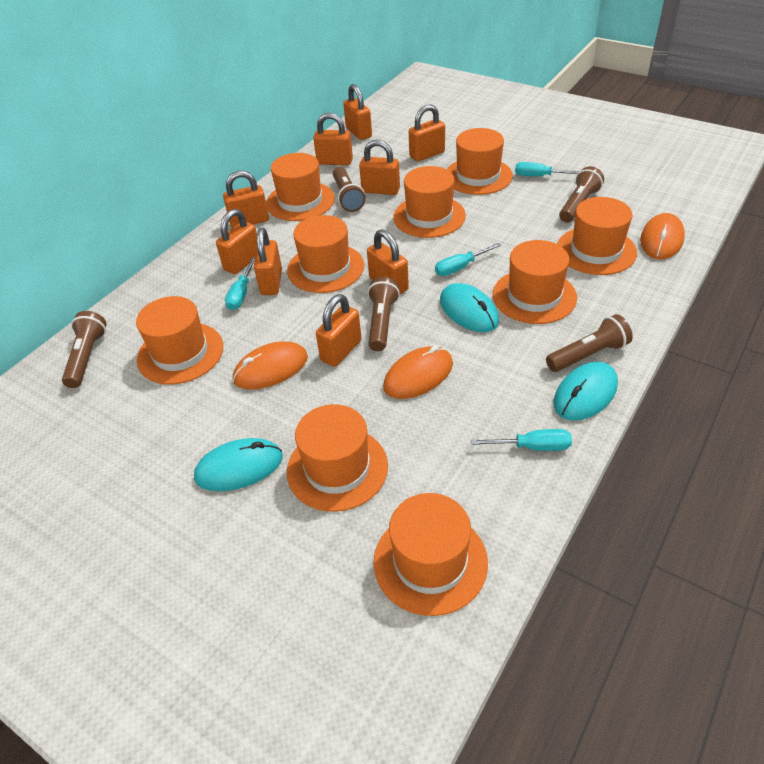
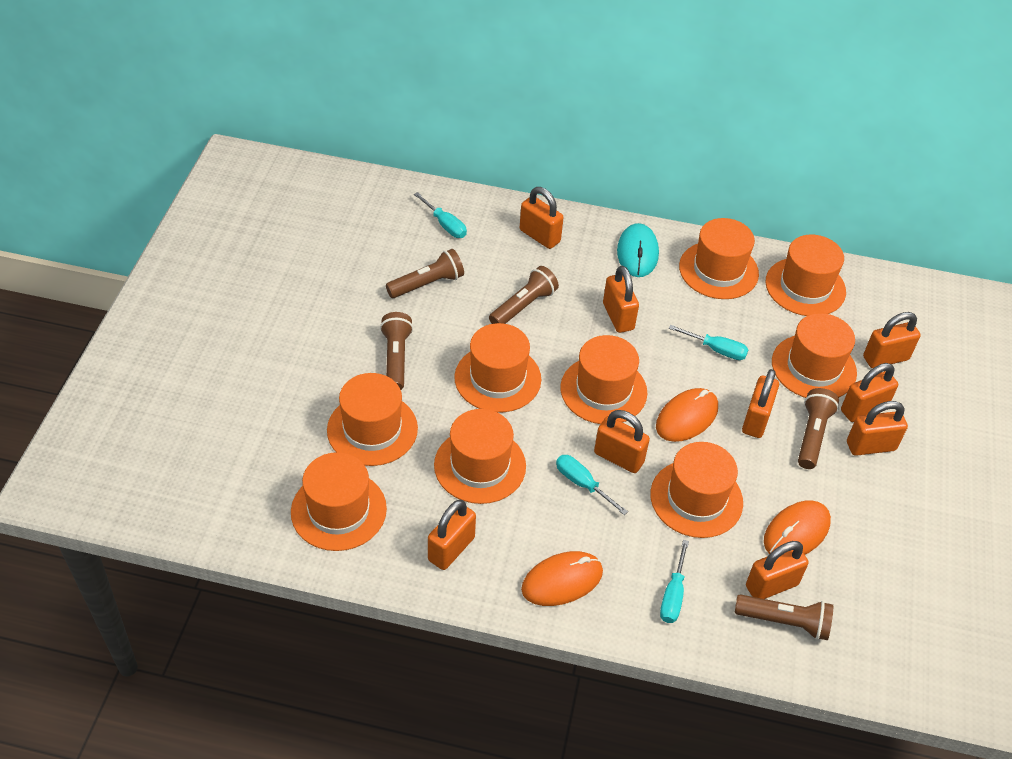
turquoise mouse: [194,438,283,491] [440,283,499,332] [553,362,618,421] = 3 -> [617,223,659,277] = 1

